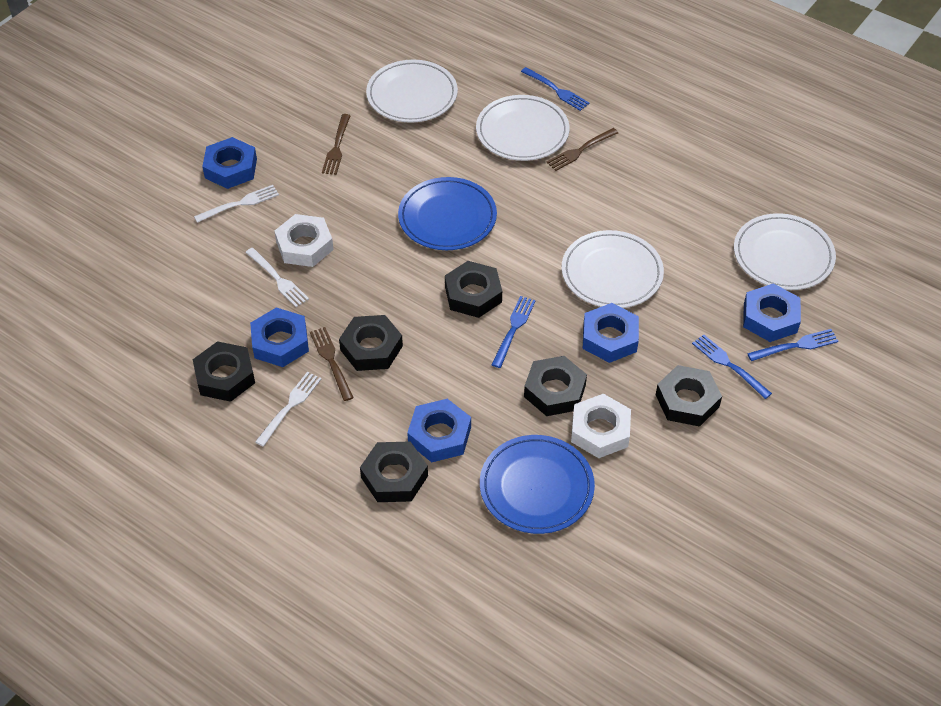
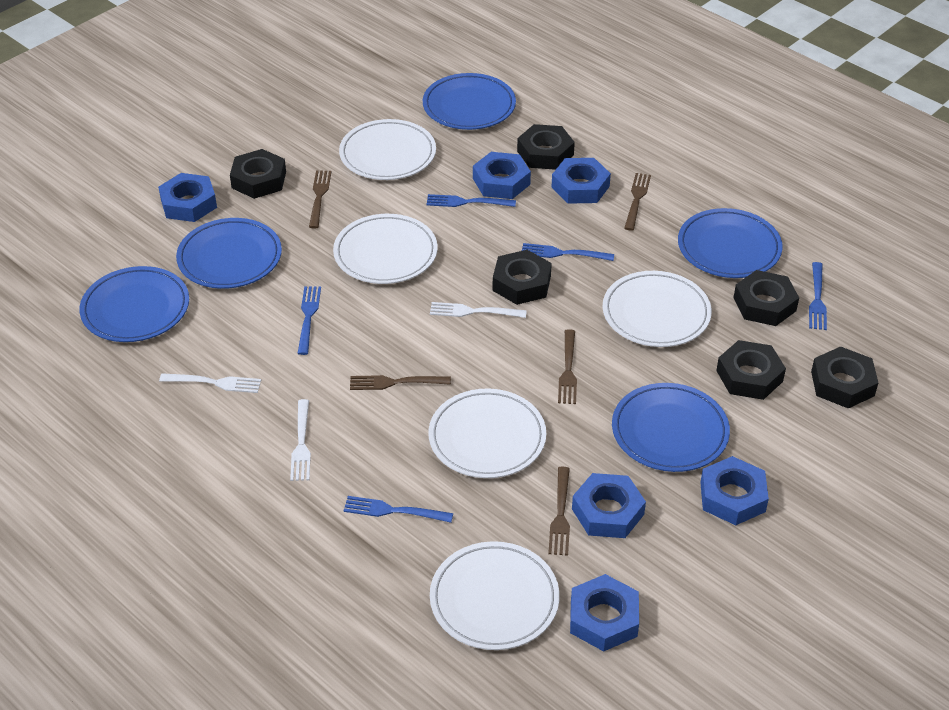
blue fork: [491,296,536,368] [521,67,589,111] [692,334,772,399] [747,329,839,361] = 4 -> [297,286,321,355] [343,496,453,523] [426,194,516,207] [522,243,614,261] [809,262,827,330] = 5
blue nut: [202,137,257,189] [250,307,309,367] [407,399,471,462] [583,303,639,363] [743,283,801,342] = 5 -> [158,173,217,222] [473,152,531,199] [551,158,611,204] [570,574,639,651] [572,473,646,538] [700,456,769,525] = 6
blue plate: [398,177,497,250] [480,435,595,534] = 2 -> [79,266,189,342] [176,218,282,289] [423,73,516,130] [612,383,730,472] [678,208,783,278] = 5
brown fork: [310,327,354,401] [322,114,351,175] [546,128,618,171] = 3 -> [309,170,331,228] [350,375,451,390] [548,467,570,556] [558,329,577,404] [624,173,651,231] = 5
white nut: [275,214,334,267] [571,394,631,458] = 2 -> none = 0
white plate: [366,60,458,123] [476,95,570,161] [562,230,664,308] [734,213,836,290] = 4 -> [333,214,438,284] [339,119,436,180] [429,389,546,478] [430,541,560,650] [603,271,712,347] = 5

